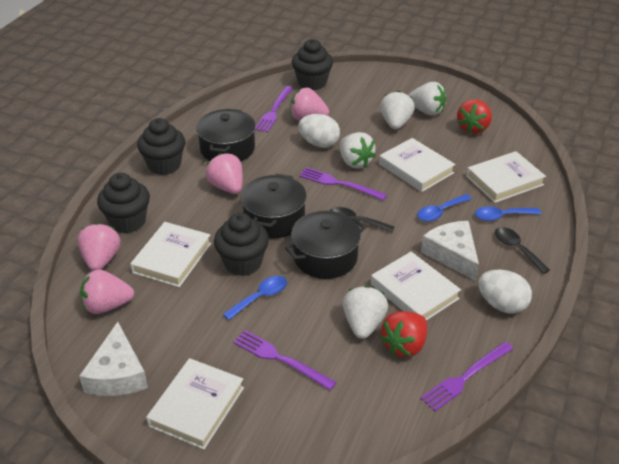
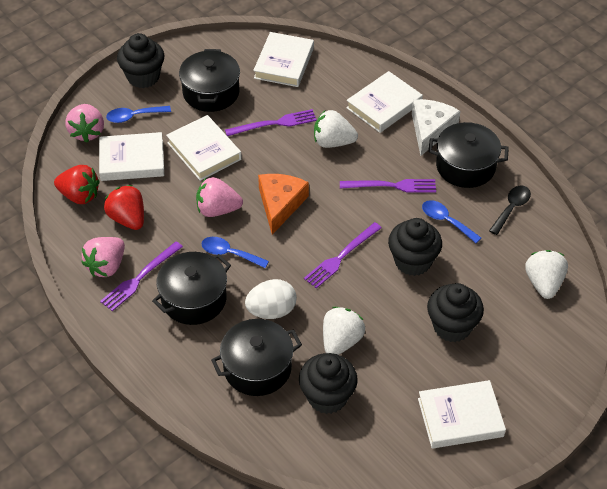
black pot: [196,109,256,161] [241,174,307,238] [285,211,366,279] = 3 -> [152,252,231,325] [179,49,240,112] [211,319,302,396] [428,122,509,188] = 4
black spoon: [329,207,395,233] [495,227,550,274] = 2 -> [489,186,531,235] = 1
orange cheese: none = 0 -> [258,174,309,235] = 1
pink strawberry: [77,223,121,271] [80,269,134,314] [206,153,243,194] [290,88,329,121] = 4 -> [65,104,104,143] [81,237,125,277] [196,177,243,217] = 3
white cheese: [79,322,148,396] [421,221,479,281] = 2 -> [412,99,460,156] = 1
white egg: [298,114,340,148] [478,270,532,313] = 2 -> [245,279,297,319] = 1
white strawberry: [340,132,376,168] [343,286,388,339] [380,91,415,129] [408,82,446,116] = 4 -> [314,110,358,148] [323,307,365,355] [525,250,568,299] = 3

